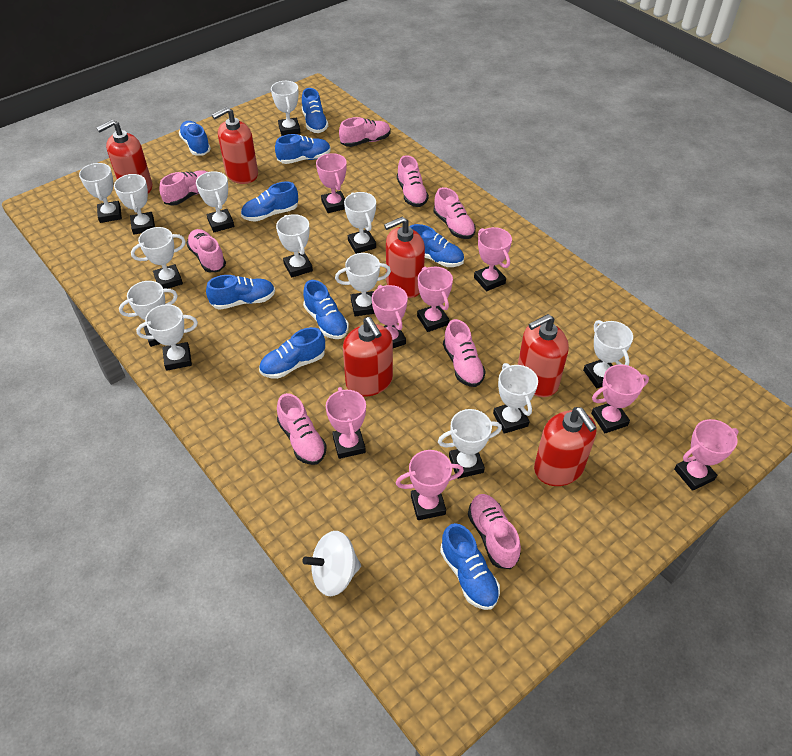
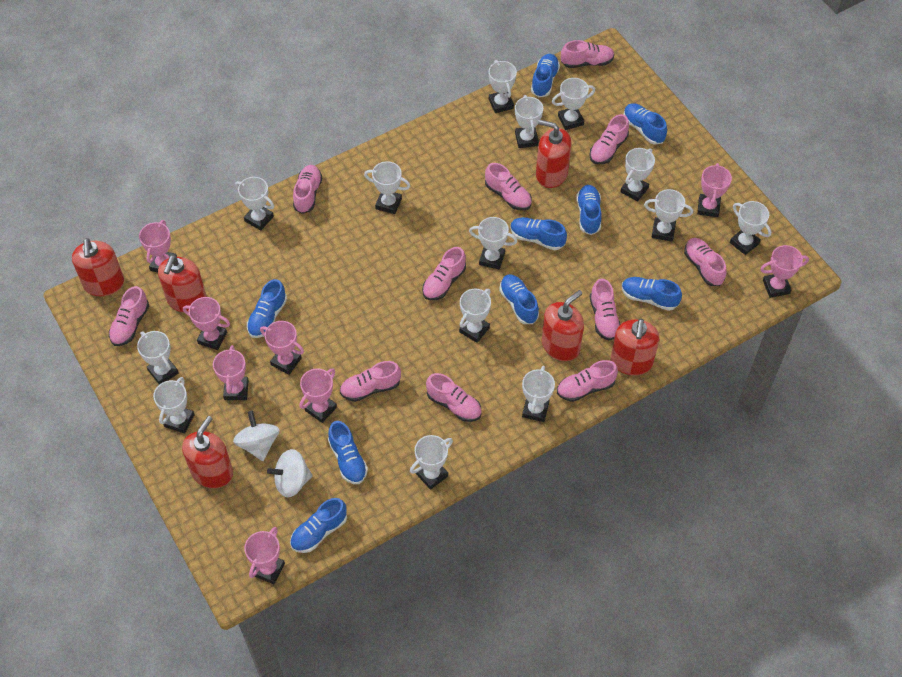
pink shoe: [159,170,207,206] [186,229,226,273] [277,393,327,465] [339,117,390,147] [397,155,429,207] [433,187,476,239] [443,319,486,387] [468,494,521,569] = 8 -> [109,286,149,346] [293,165,322,214] [340,361,401,402] [422,247,466,300] [426,373,482,422] [485,163,532,210] [557,360,618,402] [561,40,614,68] [589,114,629,164] [590,279,620,341] [684,238,727,286] = 11
white spinning top: [302,531,361,596] = 1 -> [233,411,280,461] [267,449,313,497] = 2
white trophy: [79,163,122,223] [114,174,155,234] [119,281,178,347] [131,227,186,289] [136,304,198,371] [196,171,234,232] [271,81,300,136] [276,214,313,278] [335,253,391,316] [344,192,376,254] [438,409,502,479] [493,363,538,434] [583,320,633,388] = 13 -> [137,331,179,384] [153,377,195,434] [235,177,274,230] [364,161,410,214] [410,435,453,490] [459,289,491,343] [469,217,517,270] [489,60,517,113] [515,95,543,148] [522,366,555,422] [552,78,595,130] [620,148,655,202] [644,189,693,242] [730,201,771,255] = 14

